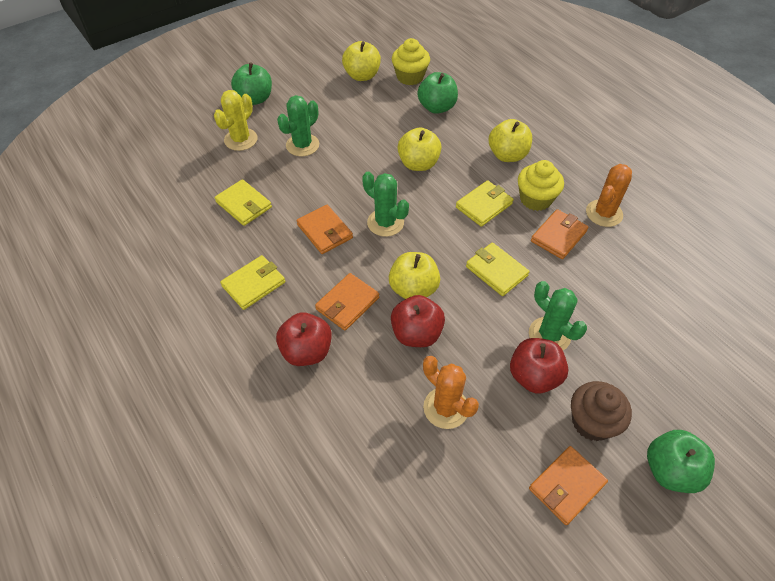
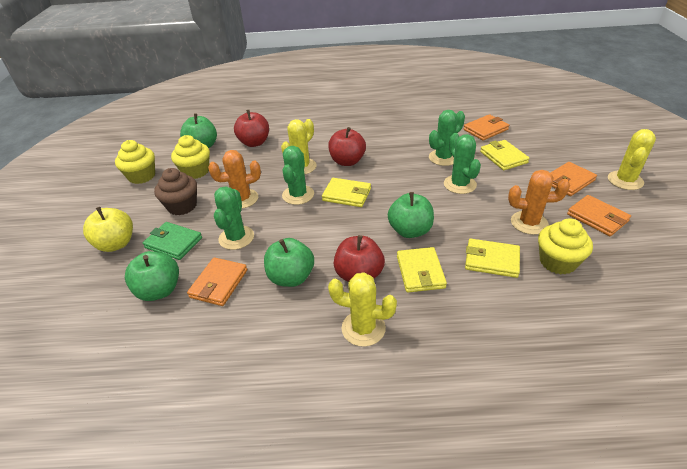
green apple: [231,62,272,105] [417,72,458,114] [647,430,715,493] = 3 -> [125,251,179,301] [180,114,217,148] [264,238,314,287] [388,192,434,238] = 4
green cactus: [277,95,319,156] [362,172,409,237] [529,281,587,350] = 3 -> [214,186,254,250] [282,146,314,205] [429,110,465,166] [444,133,481,194] = 4
green wallet: none = 0 -> [143,222,202,260] = 1
yellow apple: [342,41,381,81] [389,252,440,299] [397,127,442,171] [489,119,532,162] = 4 -> [83,207,133,252] = 1
yellow cactus: [214,90,258,151] = 1 -> [281,119,316,174] [328,272,397,347] [608,129,656,190] = 3
yellow cupcake: [392,38,430,85] [518,160,564,211] = 2 -> [115,140,155,184] [171,135,210,179] [538,218,593,275] = 3

